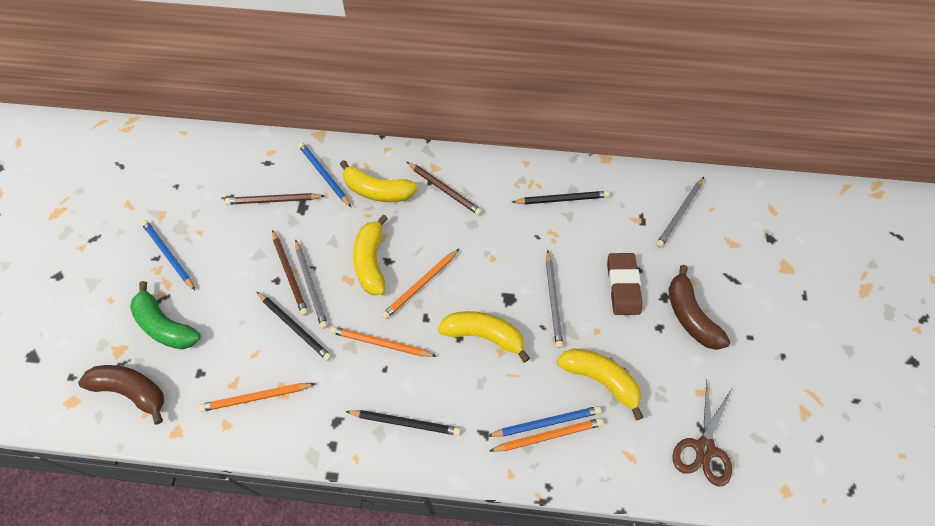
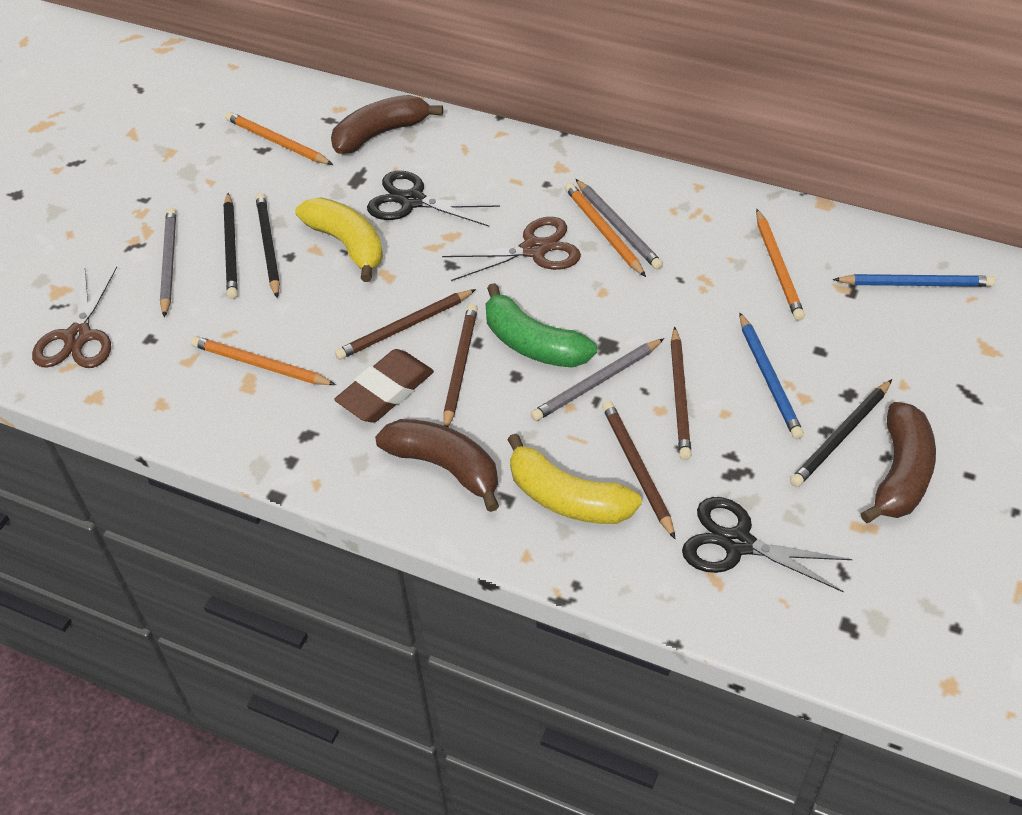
black scissors: none = 0 -> [367,171,500,227] [682,497,853,592] = 2
blue pencil: [141,220,195,290] [298,142,351,207] [488,406,601,437] = 3 -> [739,312,804,439] [833,274,995,287] = 2
brown banana: [78,365,164,425] [669,265,730,350] = 2 -> [331,95,443,154] [375,419,499,512] [861,402,936,523] = 3
brown pencil: [225,193,324,204] [272,230,308,316] [407,162,482,215] = 3 -> [335,289,476,360] [443,304,478,427] [602,401,675,539] [671,327,692,460] = 4
brown scissors: [673,381,732,487] = 1 -> [32,267,117,368] [442,217,581,281] = 2
yellow banana: [340,160,418,202] [353,214,388,295] [438,311,530,363] [557,348,644,420] = 4 -> [295,198,383,282] [507,434,642,524] = 2

